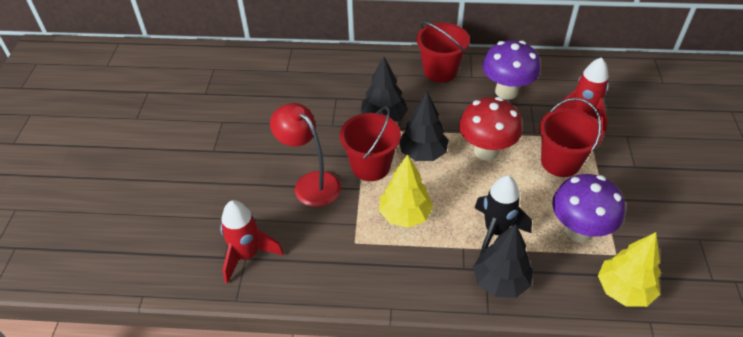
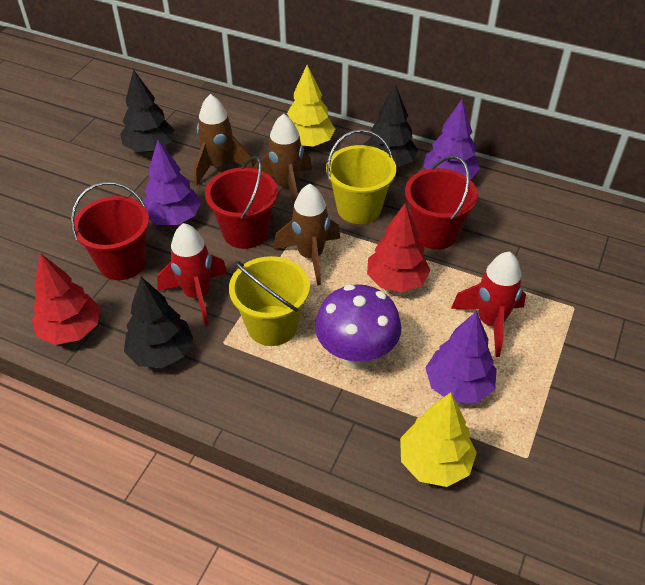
black rocket: [475,175,532,255] = 1 -> none = 0
brown rocket: none = 0 -> [194,94,254,186] [253,114,312,203] [274,184,340,285] = 3
purple mushroom: [482,40,540,100] [552,174,625,242] = 2 -> [315,284,401,369] = 1
purple tree: none = 0 -> [143,140,201,225] [423,99,480,180] [425,311,497,403] = 3
red lamp: [270,103,341,207] = 1 -> none = 0
red mushroom: [459,97,522,161] = 1 -> none = 0
red tree: none = 0 -> [32,253,100,345] [367,203,430,293] = 2
yellow bucket: none = 0 -> [229,256,310,346] [326,129,396,224] = 2

